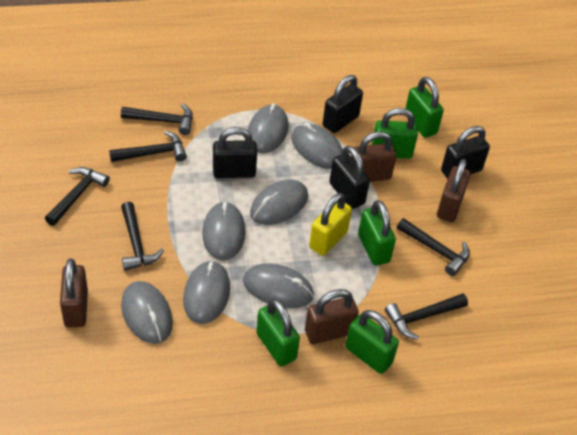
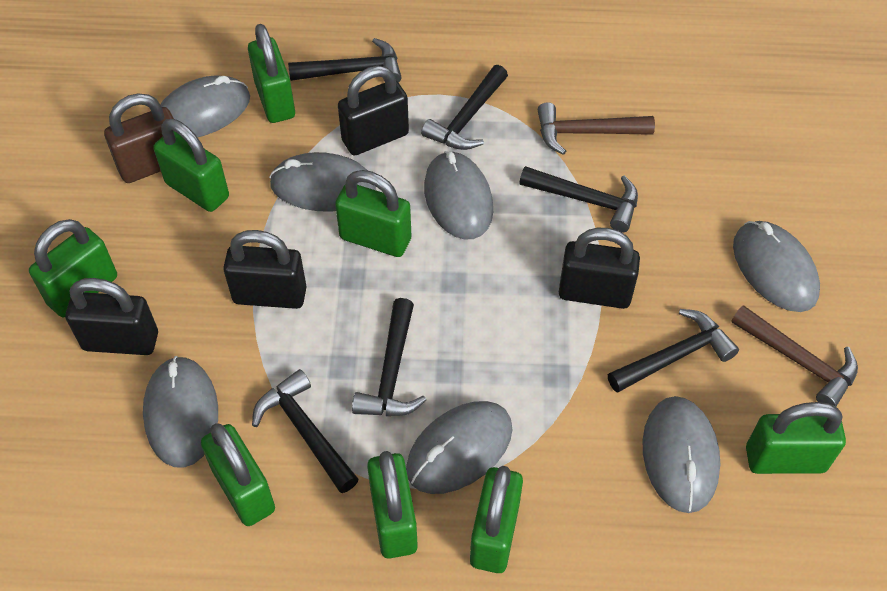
brown hammer: none = 0 -> [538,102,655,155] [731,305,858,406] = 2
brown padlock: [60,259,88,327] [305,289,359,344] [351,131,397,182] [437,159,470,222] = 4 -> [104,93,174,183] = 1
green padlock: [256,299,300,367] [345,310,399,374] [358,200,396,266] [372,108,418,159] [405,77,444,138] = 5 -> [29,219,117,317] [153,119,229,212] [201,423,275,526] [248,24,295,123] [335,170,411,257] [367,451,418,559] [470,466,523,573] [746,402,846,474] = 8
yellow padlock: [309,193,352,256] = 1 -> none = 0

